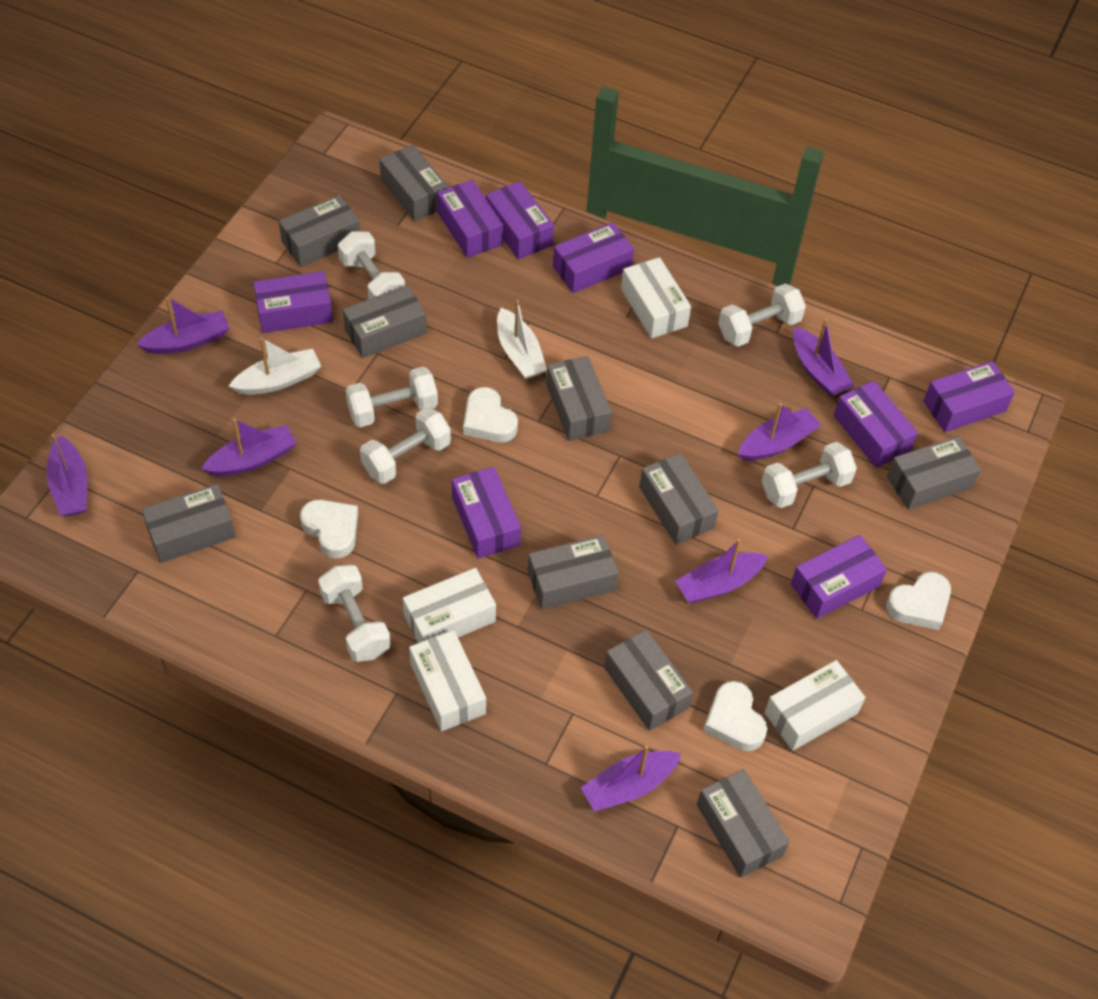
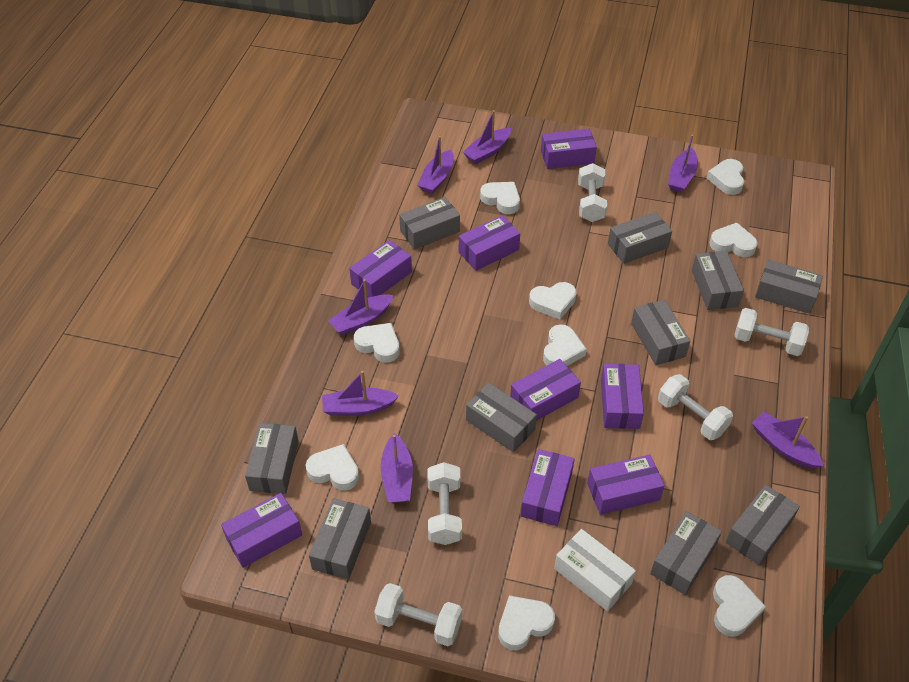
white boat: [229,337,321,395] [497,300,547,379] = 2 -> none = 0
white box: [403,568,496,643] [409,630,486,731] [621,257,691,338] [765,660,865,751] = 4 -> [554,529,636,611] = 1
white dumbbell: [318,565,391,662] [338,231,405,299] [346,366,438,427] [360,407,451,484] [718,283,806,347] [762,442,857,508] = 6 -> [375,583,462,646] [427,462,462,545] [578,163,607,222] [658,374,733,440] [734,308,809,356] = 5
white heart: [300,500,358,558] [463,387,518,443] [703,681,767,751] [886,572,951,630] = 4 -> [306,444,359,491] [354,323,400,363] [480,182,520,214] [498,595,555,651] [529,282,577,320] [543,324,587,366] [707,159,744,195] [709,223,758,257] [713,575,766,637] = 9

